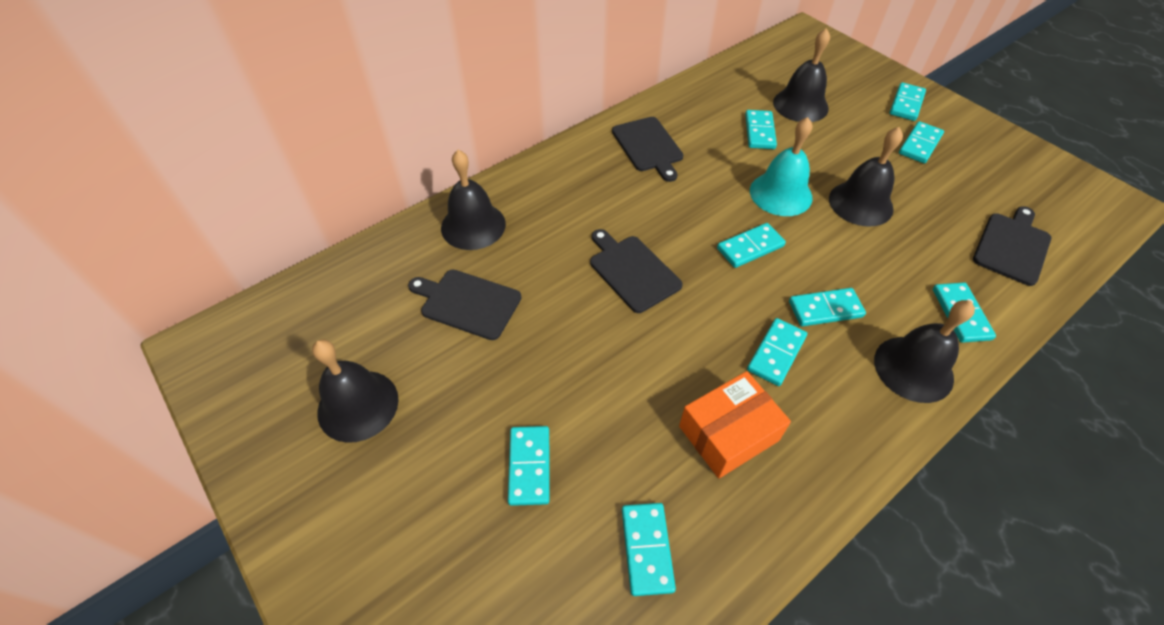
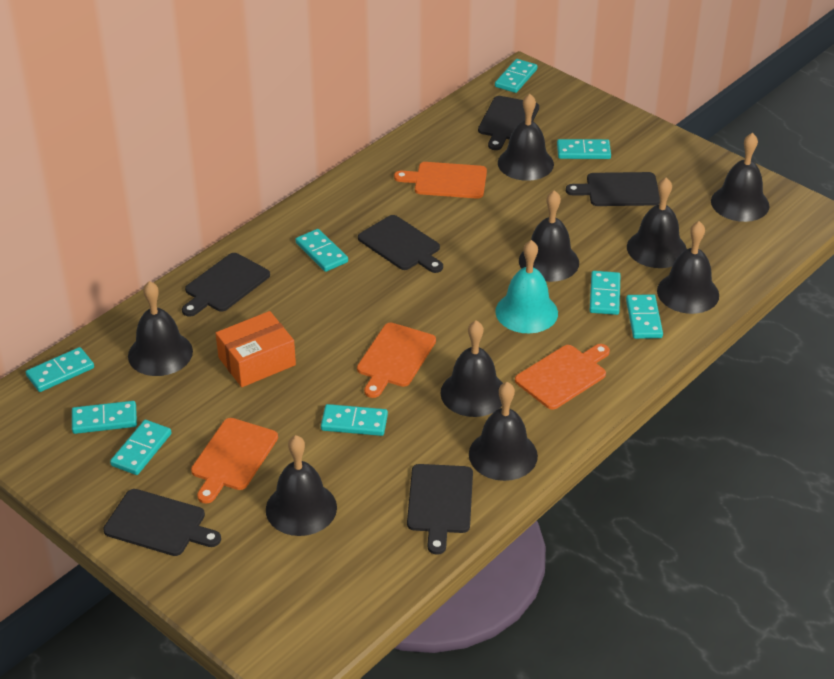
black bell: [312,340,399,443] [441,150,506,250] [773,28,830,122] [829,127,903,227] [874,300,975,403] = 5 -> [128,281,193,376] [266,435,337,536] [440,320,503,417] [469,382,538,481] [498,94,554,181] [519,190,579,282] [627,177,687,268] [657,221,719,314] [711,133,770,222] = 9
black cutting board: [408,270,522,340] [590,229,683,313] [612,117,683,182] [973,206,1051,286] = 4 -> [103,489,221,556] [182,253,270,317] [358,215,443,273] [407,464,473,555] [478,96,539,150] [566,172,660,206] = 6
orange cutting board: none = 0 -> [191,418,278,504] [357,323,436,398] [394,162,487,199] [515,344,610,410] = 4

